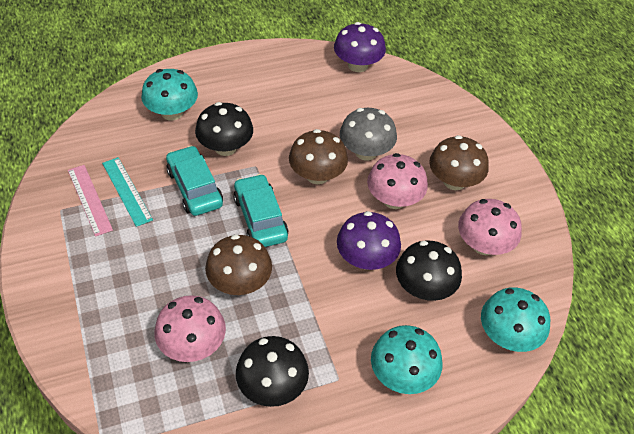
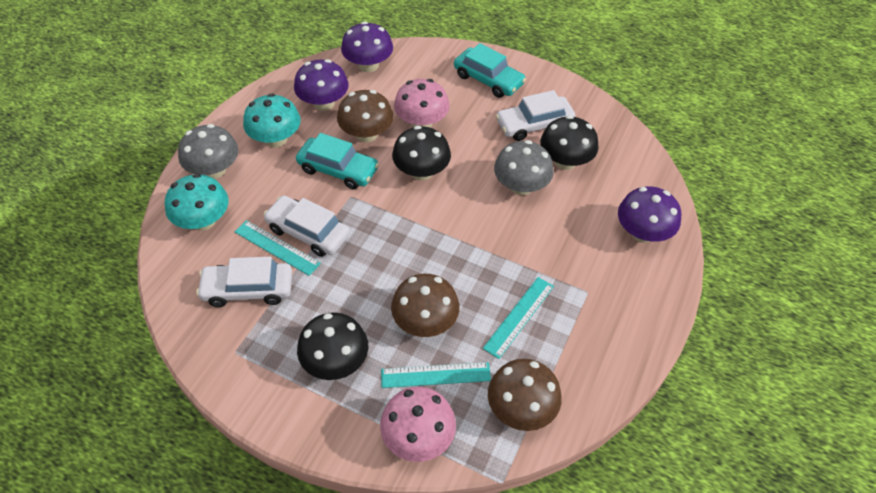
grey mushroom: [340,108,397,161] = 1 -> [178,124,238,179] [494,140,554,195] = 2
pink mushroom: [154,295,226,362] [367,153,428,209] [458,199,522,255] = 3 -> [380,387,456,462] [394,79,450,128] = 2
pink ruler: [68,165,113,237] = 1 -> none = 0
purple mushroom: [334,22,386,72] [337,211,401,270] = 2 -> [294,59,349,111] [341,21,393,72] [618,186,681,243] = 3
turquoise mushroom: [141,69,198,120] [371,325,443,394] [481,287,550,352] = 3 -> [165,173,229,231] [243,93,301,148] = 2
turquoise ruler: [102,157,153,227] = 1 -> [235,220,321,276] [381,362,491,388] [483,277,554,359] = 3
white car: none = 0 -> [196,257,292,307] [264,196,350,257] [496,90,575,141] = 3

